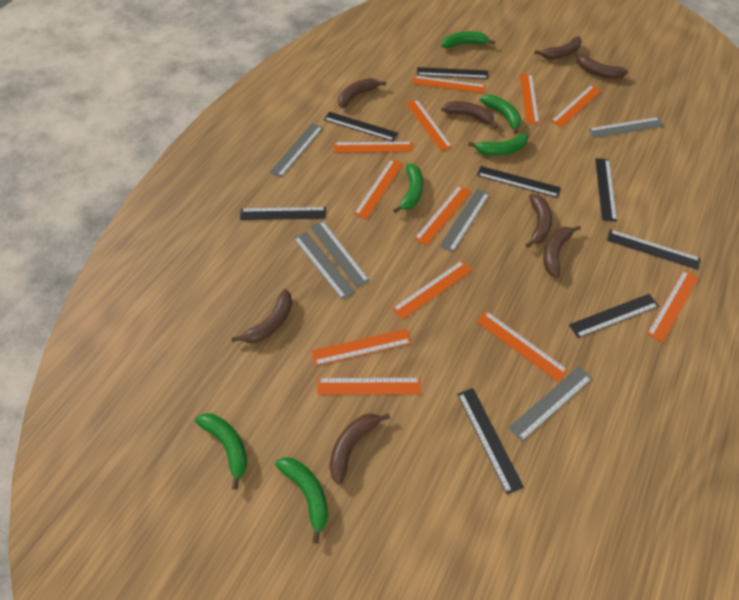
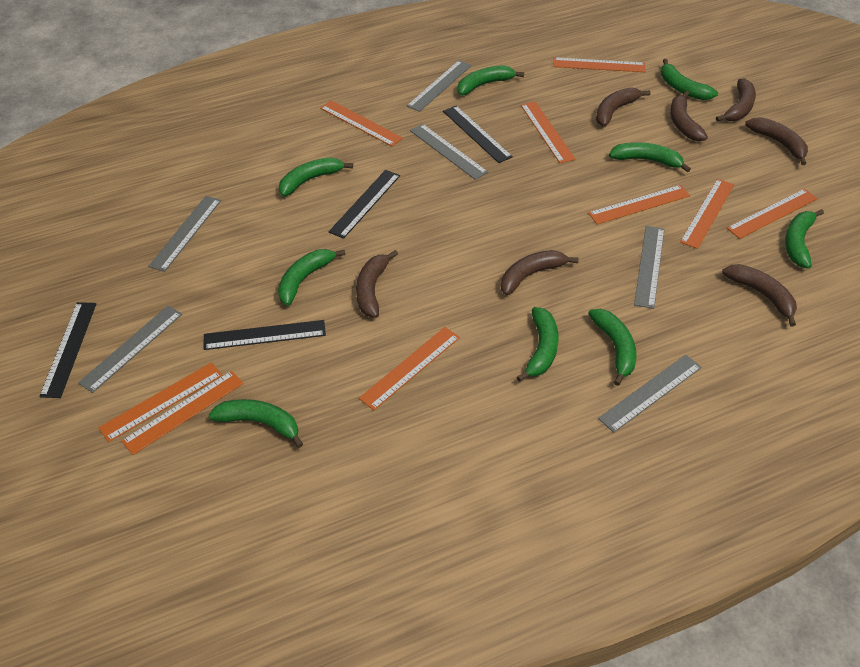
black ruler: [240,207,326,220] [324,112,398,141] [417,67,488,79] [457,388,524,495] [477,166,561,198] [569,294,659,338] [595,158,617,222] [607,230,701,270] = 8 -> [39,302,96,398] [204,320,326,350] [329,170,400,239] [443,106,513,163] = 4
brown banana: [231,289,292,343] [329,413,390,485] [338,78,386,108] [441,101,498,129] [526,194,552,248] [534,36,582,59] [543,225,581,278] [574,52,628,79] = 8 -> [356,250,398,318] [501,250,579,295] [596,87,651,127] [670,91,708,141] [716,79,756,122] [722,264,797,327] [745,117,808,165] = 7
green banana: [195,413,247,489] [275,457,328,544] [393,164,423,213] [442,31,495,48] [468,133,528,156] [480,95,521,134] = 6 -> [209,399,303,448] [278,249,345,306] [279,157,353,197] [457,65,524,96] [517,307,559,382] [588,309,636,386] [609,142,691,173] [661,59,718,100] [785,209,824,269] = 9
orange ruler: [311,329,412,366] [317,378,421,394] [334,142,413,152] [354,159,403,219] [392,260,472,320] [406,99,452,151] [412,76,485,93] [414,185,471,246] [477,311,568,382] [520,74,539,124] [551,85,602,127] [647,270,699,343] = 12 -> [98,362,223,442] [121,371,244,455] [320,100,403,146] [359,327,460,410] [521,101,575,163] [553,57,646,72] [588,185,690,224] [680,179,734,249] [727,189,818,239] = 9

